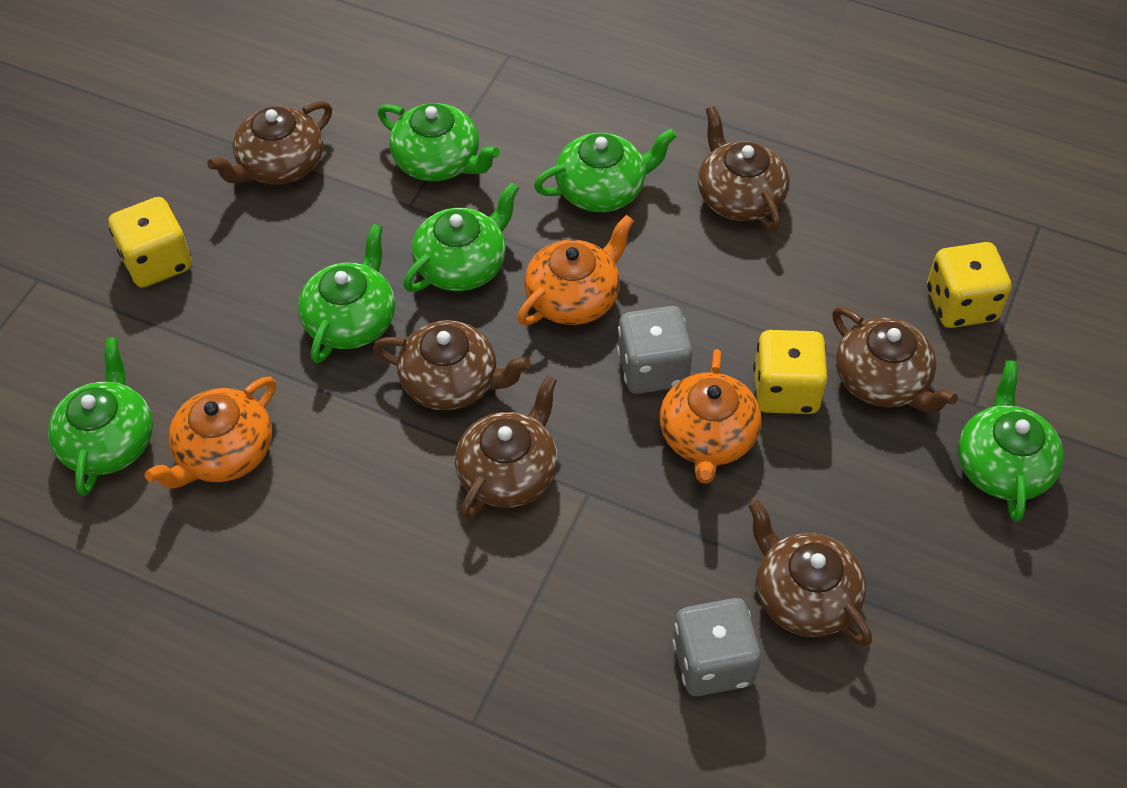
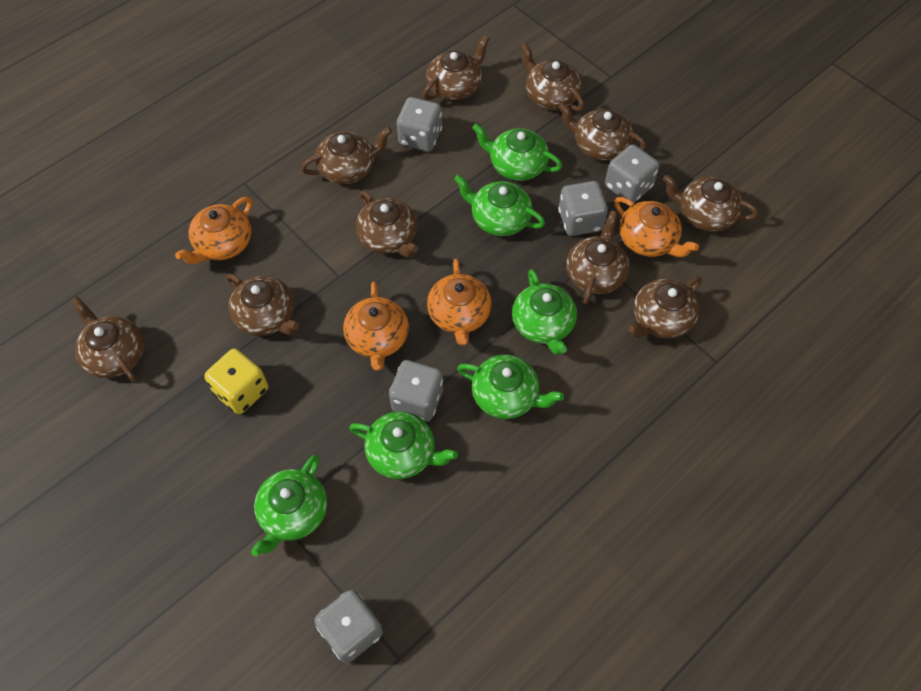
brown teapot: [207,101,332,185] [373,320,531,410] [455,375,558,520] [698,106,790,231] [748,499,872,646] [832,307,958,413] = 6 -> [71,296,144,383] [226,274,299,336] [301,127,392,184] [356,191,418,258] [423,35,490,100] [521,43,584,111] [558,102,647,161] [566,210,630,304] [628,277,702,339] [663,175,758,231] = 10
grey dice: [617,306,693,394] [672,598,761,696] = 2 -> [314,590,383,663] [389,360,443,422] [397,97,442,152] [559,181,608,236] [605,144,659,203] = 5
orange teapot: [145,377,276,489] [517,215,634,325] [660,349,761,484] = 3 -> [175,197,252,265] [343,282,409,371] [427,259,492,346] [614,197,699,257] = 4
yellow dice: [108,197,192,288] [753,330,827,414] [927,242,1011,328] = 3 -> [204,349,268,414] = 1

